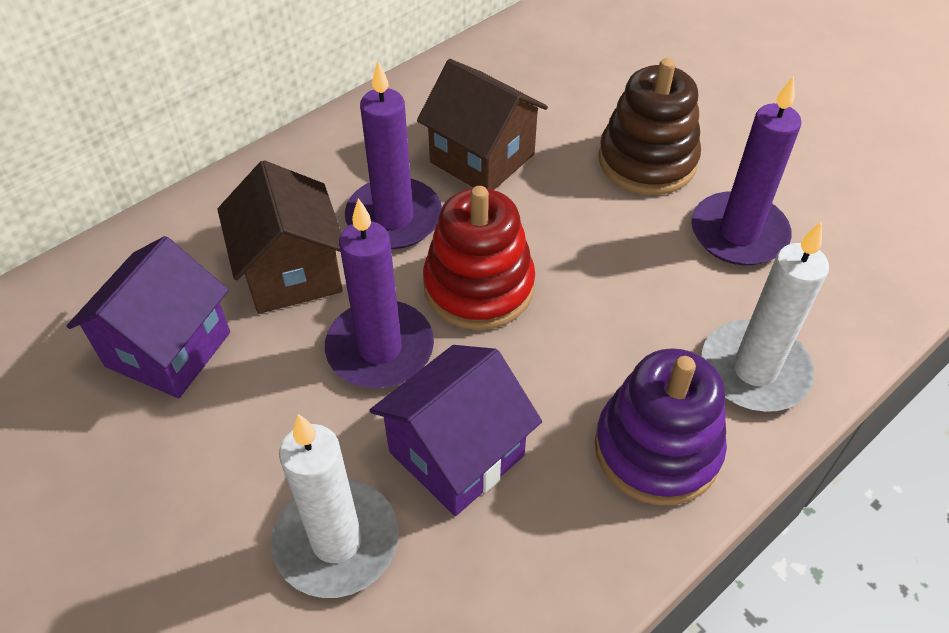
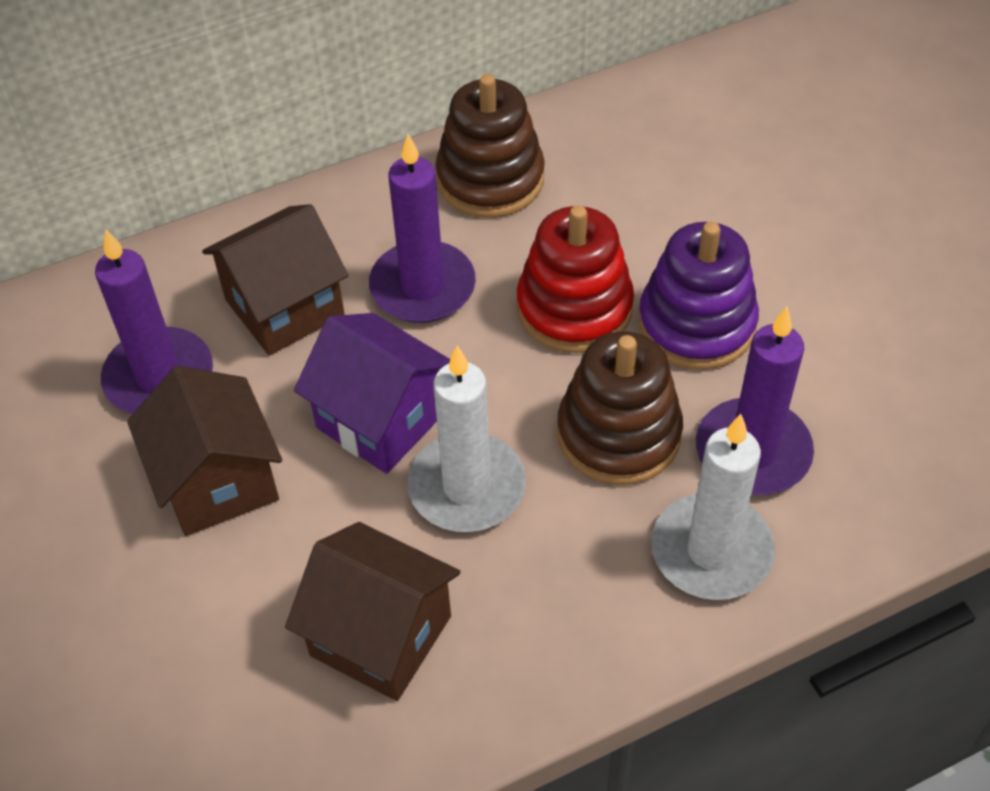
brown house: [217,160,343,314] [417,59,548,190] = 2 -> [127,366,282,536] [202,204,349,356] [285,522,461,701] = 3
brown stacking toy: [598,58,701,195] = 1 -> [435,74,545,218] [557,331,683,485] = 2
purple house: [67,236,230,398] [370,345,542,516] = 2 -> [294,313,450,474] = 1

